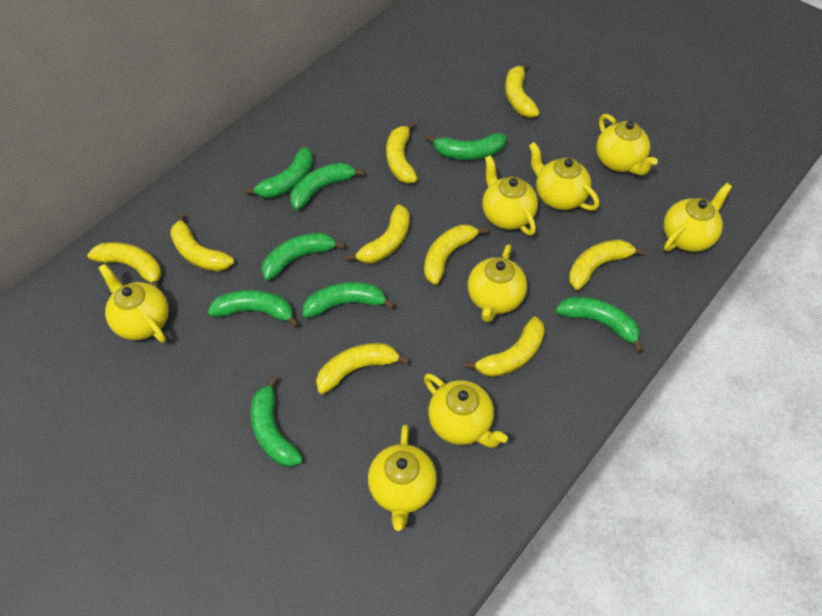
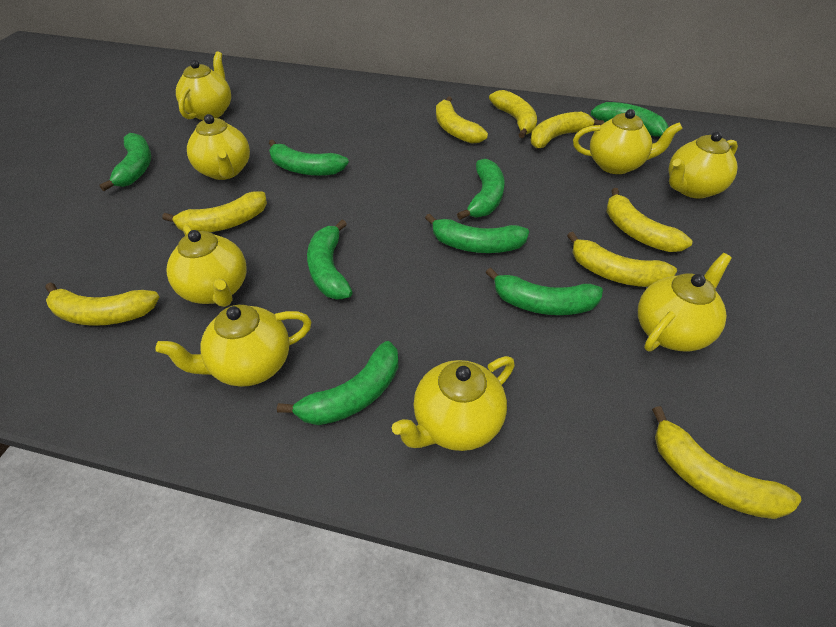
yellow banana: [87,242,161,290] [170,213,234,272] [316,343,410,394] [346,204,410,263] [386,121,418,183] [424,224,488,285] [464,317,545,377] [505,62,540,118] [569,239,646,290] = 9 -> [45,282,159,326] [162,192,267,232] [436,97,488,144] [489,90,537,138] [530,112,604,148] [567,232,677,287] [606,188,692,252] [652,406,802,519] = 8

